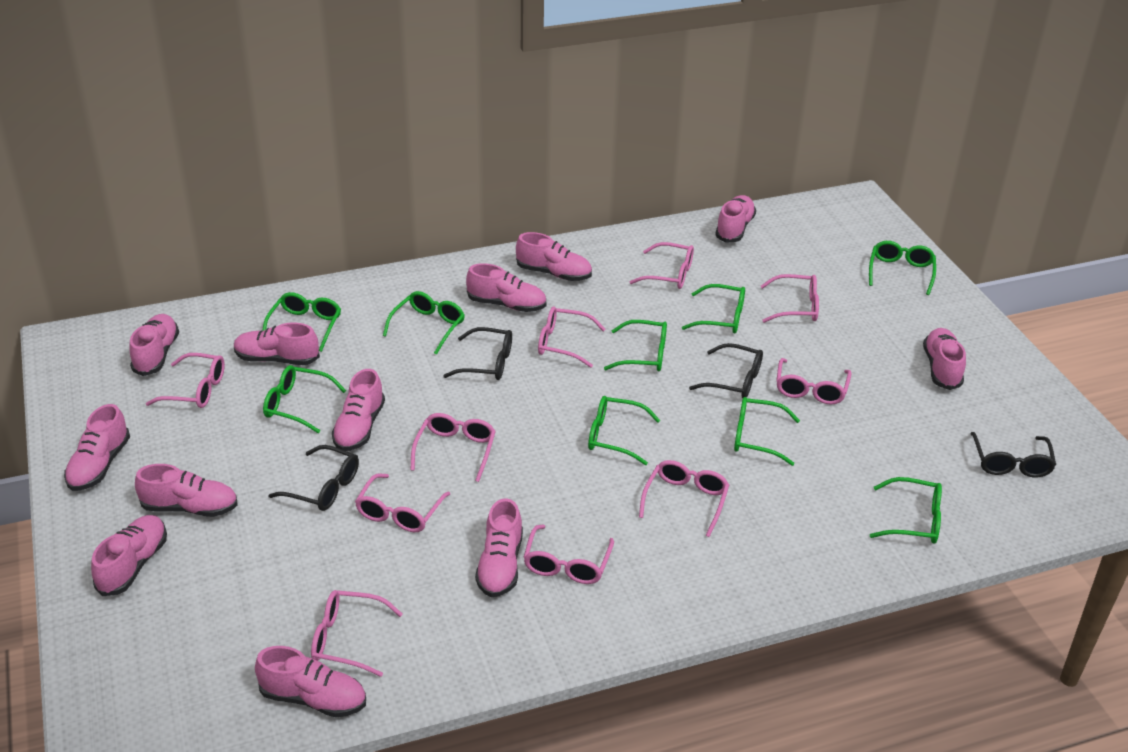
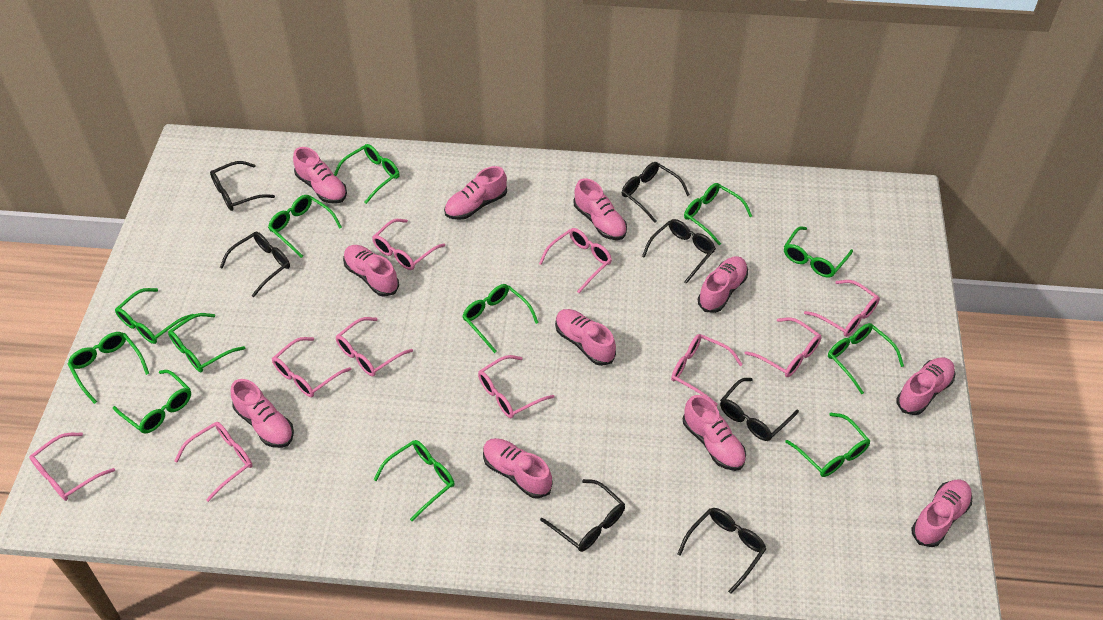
black glasses: [268,445,359,511] [443,327,512,380] [689,343,763,398] [970,432,1056,477] = 4 -> [210,161,275,211] [220,232,290,297] [540,479,625,552] [622,162,690,223] [642,219,716,284] [677,508,766,594] [720,378,799,441] = 7
green glasses: [263,292,341,352] [263,365,346,433] [383,291,465,355] [588,396,660,465] [604,320,667,371] [682,284,745,334] [734,397,800,466] [869,241,936,295] [870,477,942,544] = 9 -> [68,332,149,404] [113,370,191,434] [115,288,194,344] [168,313,245,372] [268,195,342,258] [334,144,399,204] [374,440,455,521] [462,284,539,353] [684,183,752,245] [784,226,853,278] [785,413,870,477] [828,323,904,394] = 12
pink shoe: [64,404,130,491] [91,515,167,596] [129,314,179,376] [135,464,238,517] [234,322,320,365] [255,646,366,718] [332,369,385,451] [466,263,546,312] [475,498,523,597] [516,232,592,281] [715,195,756,243] [923,328,966,390] = 12 -> [231,379,294,448] [293,147,347,204] [343,245,399,297] [444,166,507,220] [483,438,553,499] [555,309,616,366] [574,178,627,240] [683,395,746,471] [698,256,748,313] [897,357,955,415] [911,480,972,547] = 11

